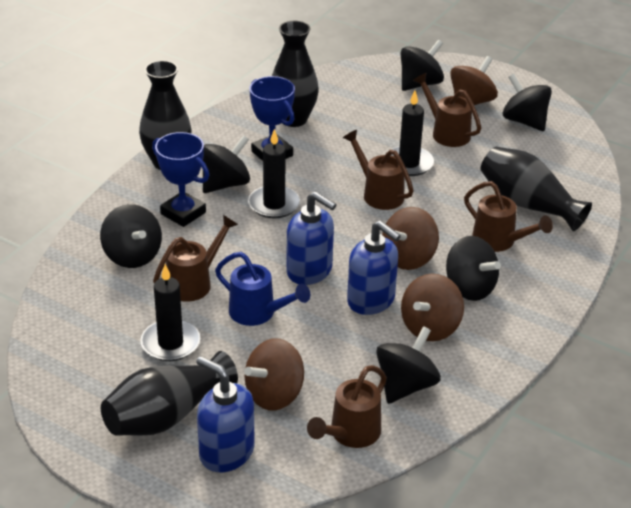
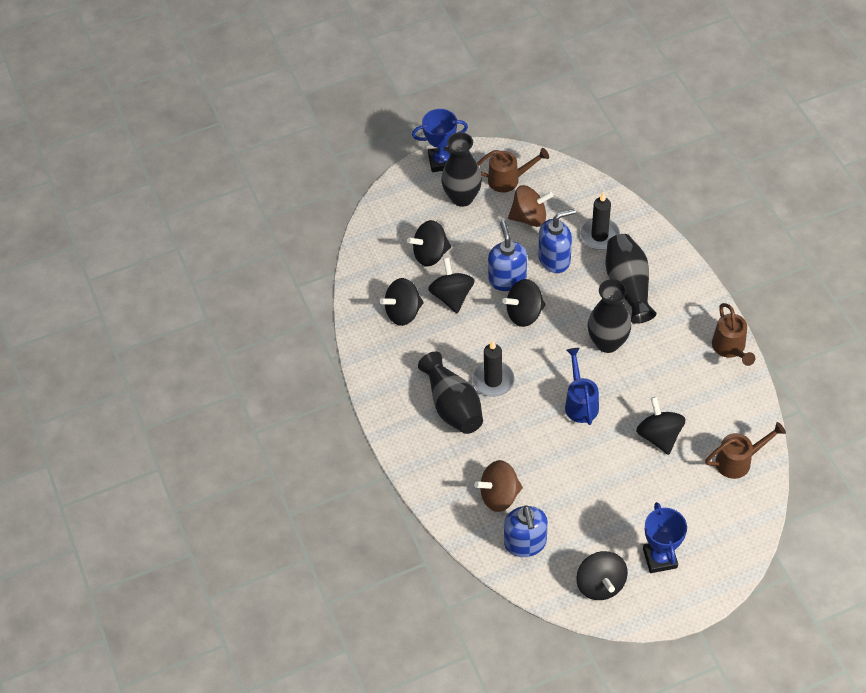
black candle: [140,264,200,361] [248,129,300,219] [390,91,434,176] = 3 -> [472,340,515,397] [580,192,620,250] = 2
brown spinning top: [244,338,304,411] [382,207,439,270] [401,274,464,341] [450,56,498,105] = 4 -> [474,460,523,512] [508,185,553,227] = 2
brown watering can: [153,215,238,301] [307,365,387,448] [343,130,414,210] [413,73,481,147] [464,181,553,252] = 5 -> [477,148,549,192] [705,422,786,479] [712,303,755,366] = 3

